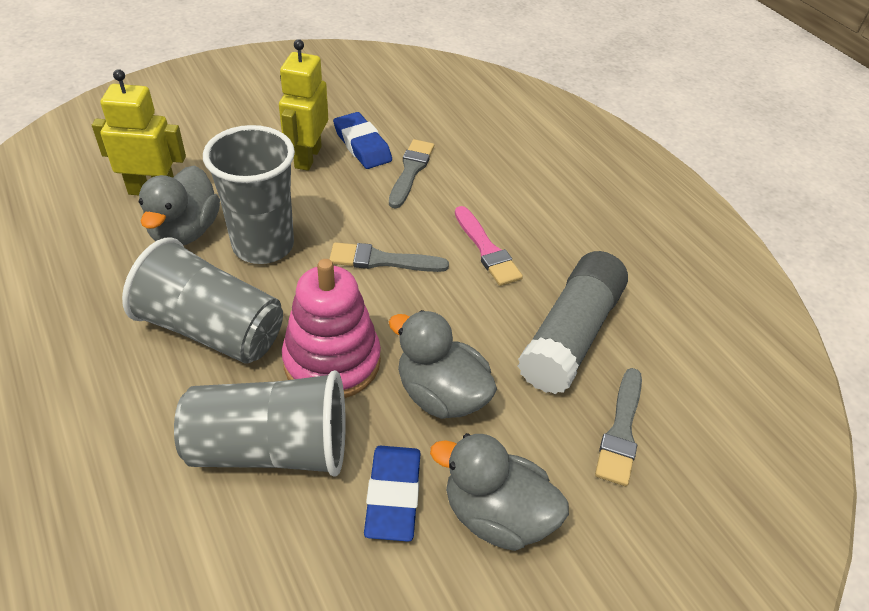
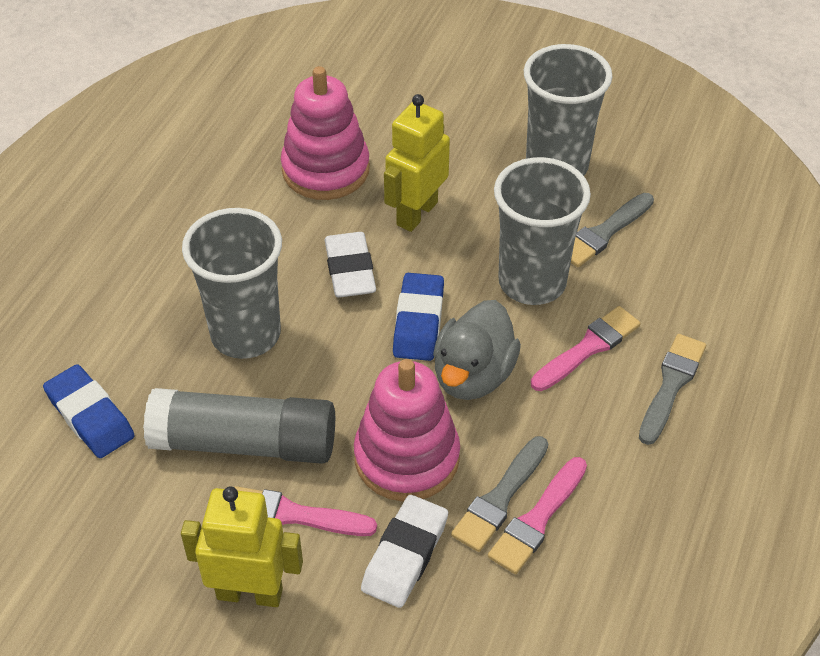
grey duck: [139,165,220,245] [389,310,497,419] [430,433,569,551] = 3 -> [433,300,521,400] = 1
pink brush: [455,206,523,286] = 1 -> [234,486,377,536] [488,457,587,574] [531,306,641,391] = 3
pink stacking toy: [282,259,381,398] = 1 -> [281,66,370,200] [354,359,460,502] = 2
white eraser: none = 0 -> [325,232,376,298] [361,495,448,608] = 2

